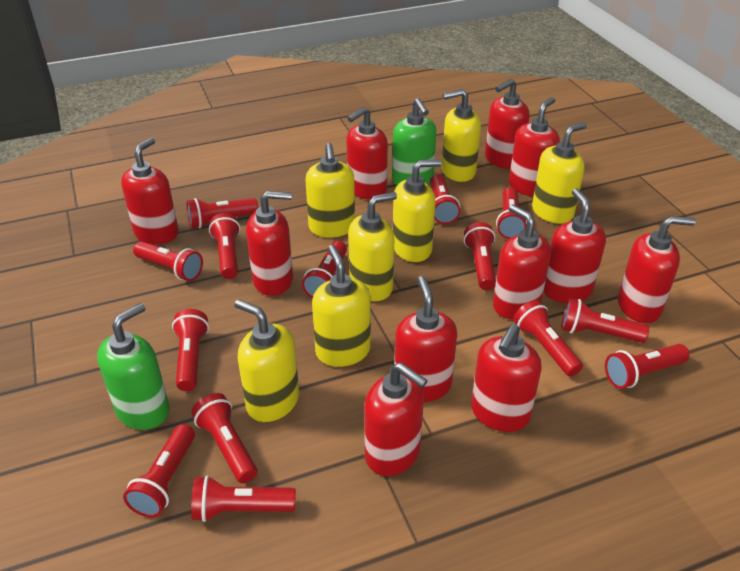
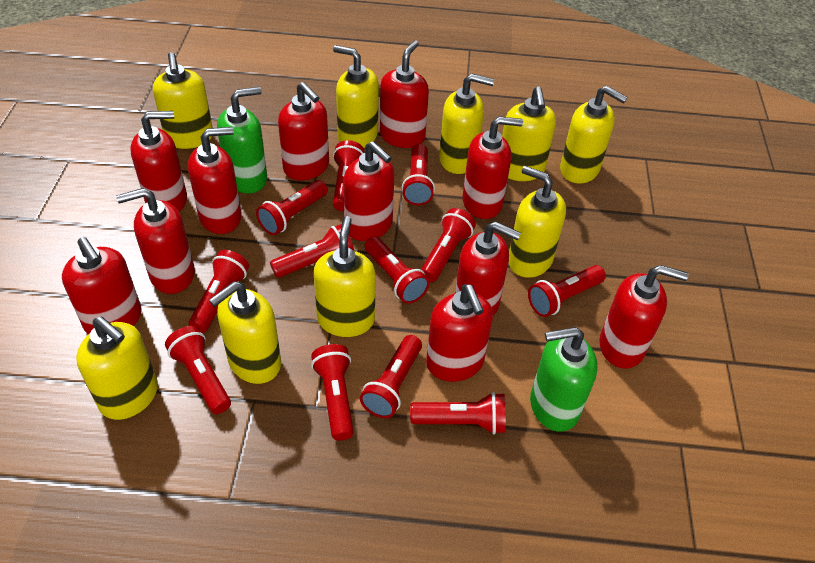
red flashlight: [123,424,195,517] [133,241,203,281] [172,309,209,391] [187,198,258,228] [191,393,257,483] [191,475,296,522] [209,213,240,279] [302,241,347,298] [430,174,460,224] [464,222,496,290] [496,187,527,239] [513,300,583,377] [561,298,649,343] [605,344,690,389] = 14 -> [165,326,231,414] [189,250,249,333] [256,180,328,235] [270,224,354,278] [311,344,354,441] [333,140,365,211] [360,335,422,418] [365,236,429,304] [402,144,435,205] [410,392,506,434] [421,208,476,282] [528,265,606,317] = 12
yellow soap dispenser: [234,299,299,422] [305,143,355,238] [312,245,371,367] [348,192,397,301] [393,159,442,262] [442,89,481,182] [532,122,587,224] = 7 -> [76,316,158,420] [153,52,213,149] [209,281,281,384] [314,216,376,337] [333,45,379,148] [439,74,494,174] [502,86,556,181] [509,166,566,278] [560,86,628,184] = 9

